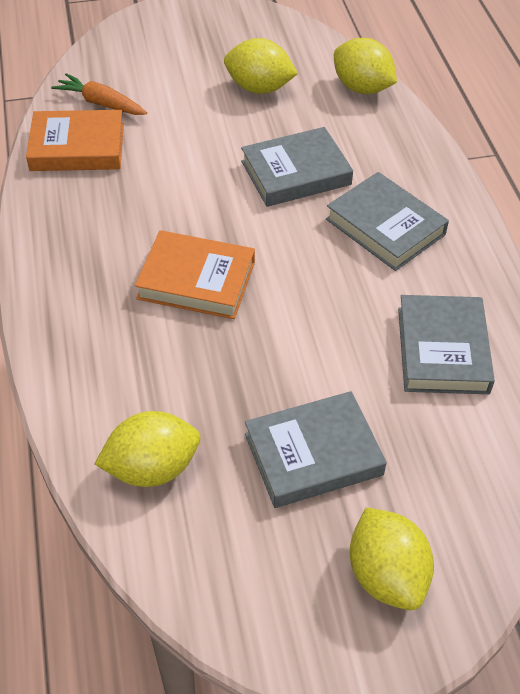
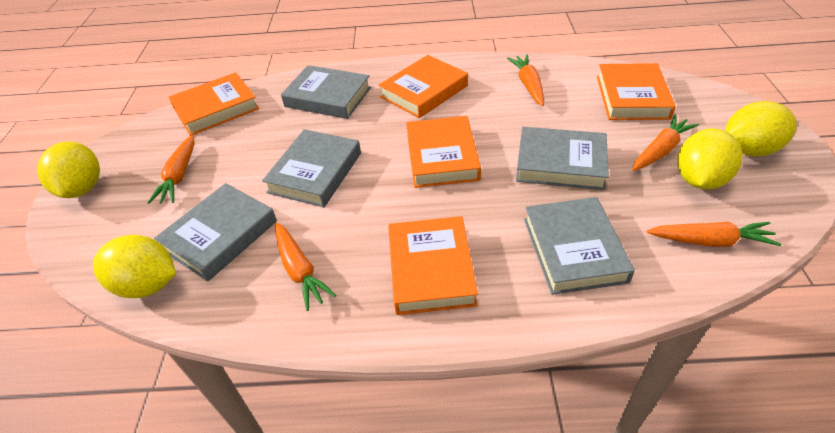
grey book: [241,127,353,207] [245,391,387,508] [326,172,449,271] [398,295,495,394] = 4 -> [154,183,277,282] [262,129,361,207] [281,65,371,119] [516,127,609,190] [524,197,635,295] = 5
orange book: [26,110,124,171] [135,230,255,319] = 2 -> [169,72,259,136] [379,55,468,118] [388,216,478,315] [406,116,481,188] [597,63,676,120] = 5
orange carrot: [51,73,147,115] = 1 -> [147,135,195,204] [275,222,336,311] [507,55,544,106] [632,115,699,171] [647,222,781,247] = 5

